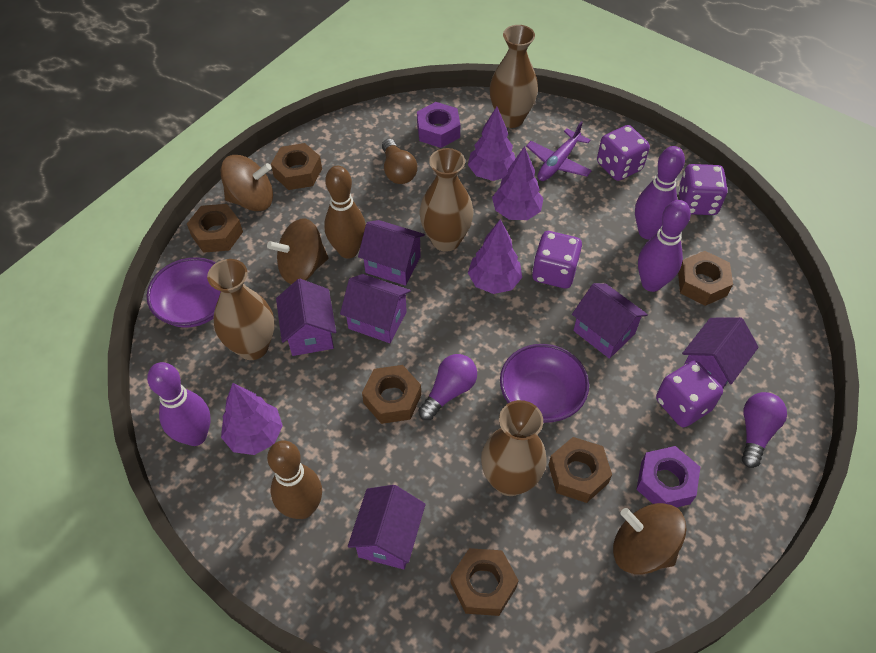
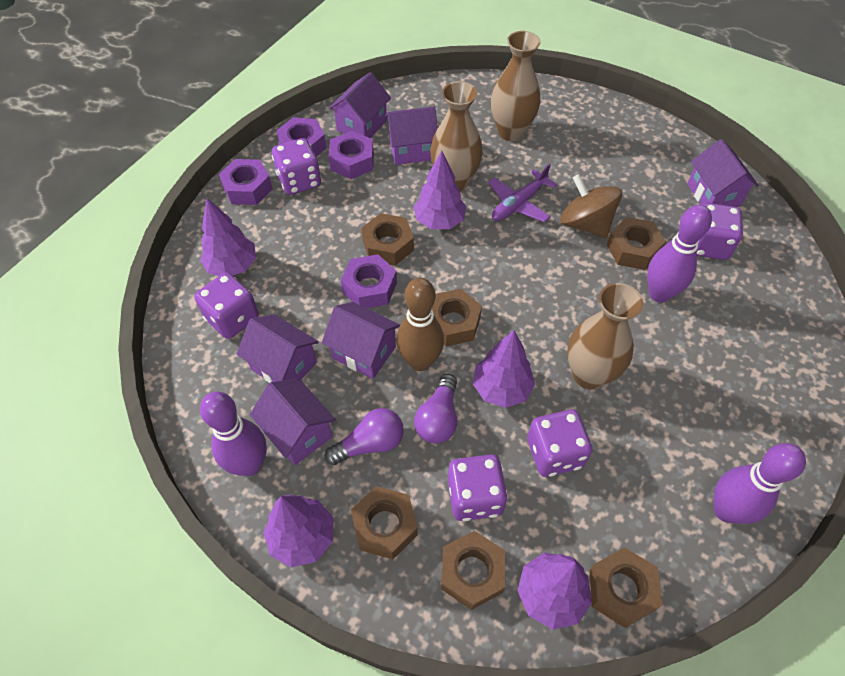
brown bowling pin: [267,440,322,519] [324,166,366,259] = 2 -> [396,278,444,371] = 1
brown light bulb: [382,139,417,184] = 1 -> none = 0
brown spinning top: [221,155,273,211] [267,218,329,284] [613,503,687,575] = 3 -> [560,174,622,238] = 1
brown vase: [207,259,274,360] [420,148,474,252] [481,400,547,496] [490,25,538,128] = 4 -> [430,81,483,191] [491,31,541,141] [567,283,643,390] = 3
purple bowl: [147,257,221,328] [500,344,589,423] = 2 -> none = 0
purple dice: [532,231,582,288] [597,125,650,181] [656,360,723,427] [678,164,728,215] = 4 -> [194,273,259,339] [272,138,321,195] [448,454,508,521] [527,409,593,477] [697,203,743,260] = 5
purple nut: [417,102,460,148] [636,446,700,507] = 2 -> [219,159,273,205] [276,117,326,157] [329,131,374,179] [341,254,397,308] = 4
purple tree: [221,383,283,455] [468,107,516,181] [468,219,522,294] [492,146,543,220] = 4 -> [200,198,256,276] [263,495,333,567] [413,151,466,229] [473,330,535,408] [517,553,592,630] = 5

